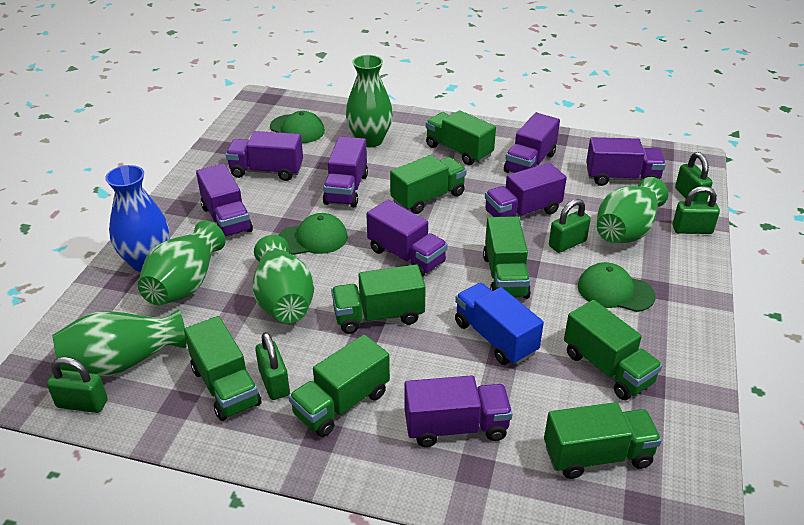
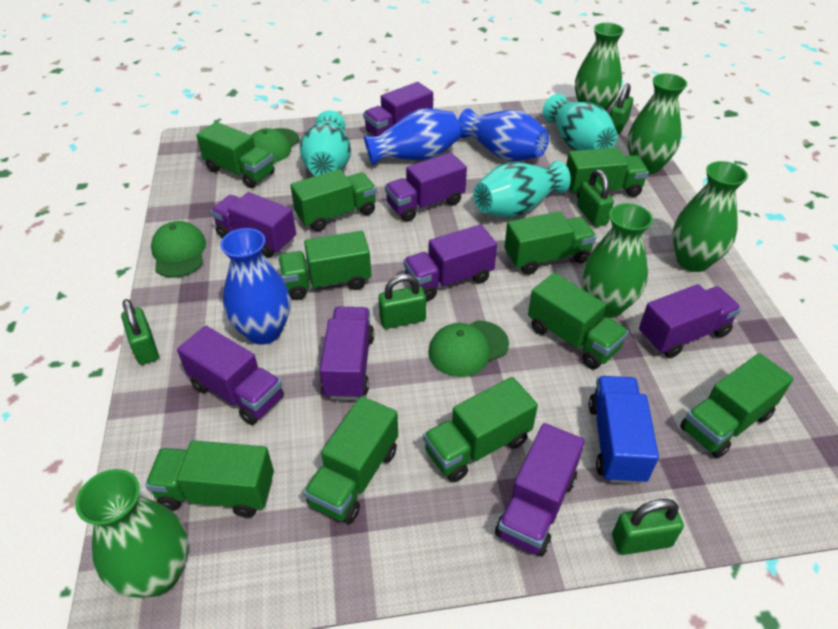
blue vase: [105,165,170,272] = 1 -> [220,228,291,345] [364,108,460,166] [458,108,549,161] = 3
green truck: [184,316,261,421] [289,334,390,437] [331,264,426,334] [390,155,467,214] [426,110,496,165] [483,216,531,299] [544,402,662,479] [564,300,662,400] = 8 -> [145,440,274,518] [196,122,275,188] [278,231,371,300] [290,169,376,231] [303,396,398,524] [423,377,538,482] [504,211,596,275] [528,273,629,369] [566,147,649,198] [680,353,794,458] = 10
turquoise vase: none = 0 -> [300,110,351,176] [473,161,571,218] [543,94,617,151] = 3

